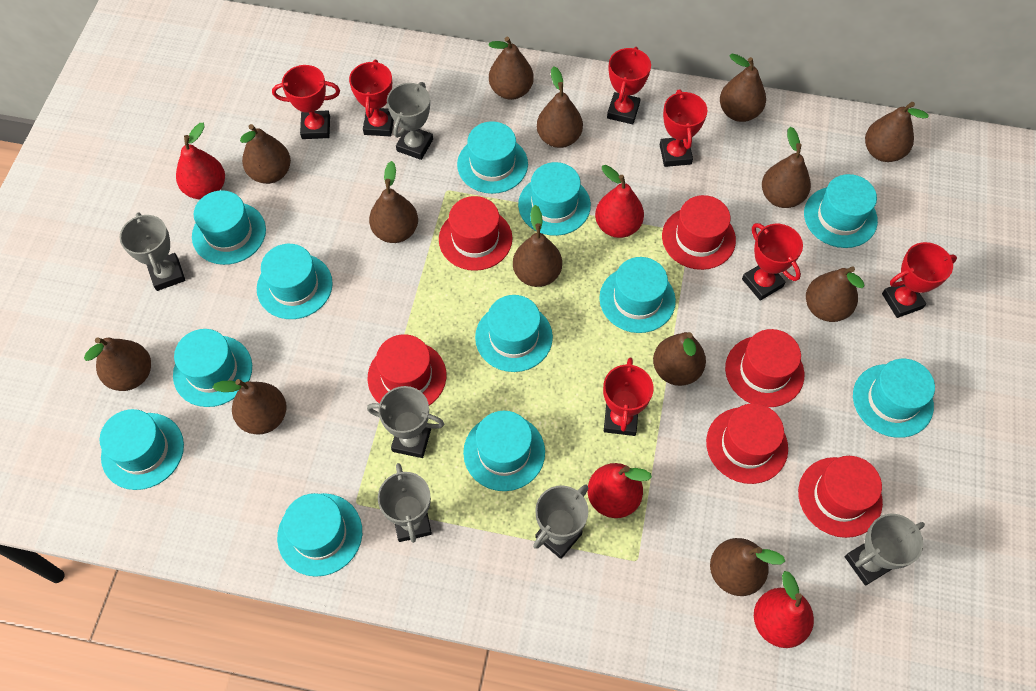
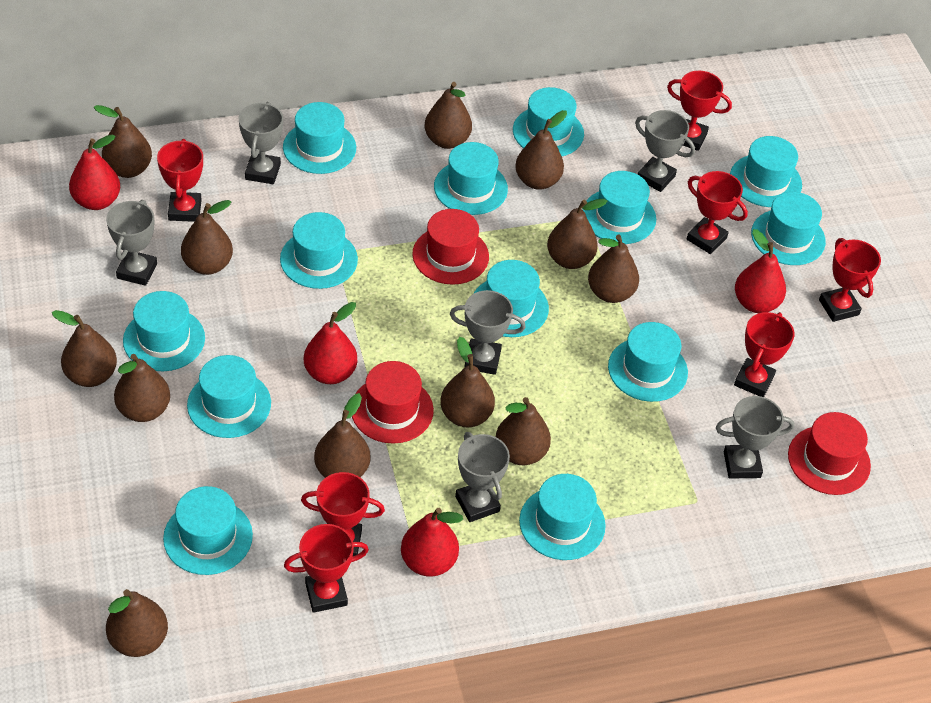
brown pear: [84,338,151,391] [213,379,287,435] [240,124,291,184] [369,161,418,243] [488,37,534,100] [513,205,562,287] [537,66,583,148] [653,332,706,386] [710,538,785,596] [720,54,766,122] [762,127,811,208] [806,266,865,322] [865,102,929,162] = 13 -> [52,310,117,387] [94,105,152,178] [106,589,168,657] [114,354,170,422] [181,200,233,275] [314,393,371,478] [425,82,472,149] [440,337,495,428] [496,397,551,465] [515,110,567,190] [547,199,607,269] [588,235,639,303] = 12
red hat: [368,334,446,405] [439,196,512,271] [662,195,736,270] [706,403,788,484] [725,329,804,407] [798,456,883,538] = 6 -> [352,361,434,444] [412,209,489,285] [788,412,871,495] = 3
turquoise hat: [100,409,184,490] [173,329,252,407] [192,190,266,265] [257,244,333,319] [277,493,362,577] [457,121,528,194] [463,411,545,491] [475,295,553,372] [518,162,591,236] [599,257,676,333] [804,174,878,248] [853,359,935,438] = 12 -> [123,291,205,371] [163,486,253,575] [187,355,271,438] [280,212,358,289] [283,102,356,174] [434,142,508,215] [473,260,549,337] [513,87,584,156] [519,474,606,560] [582,171,656,244] [608,322,688,402] [730,136,802,207] [751,192,826,265] = 13

